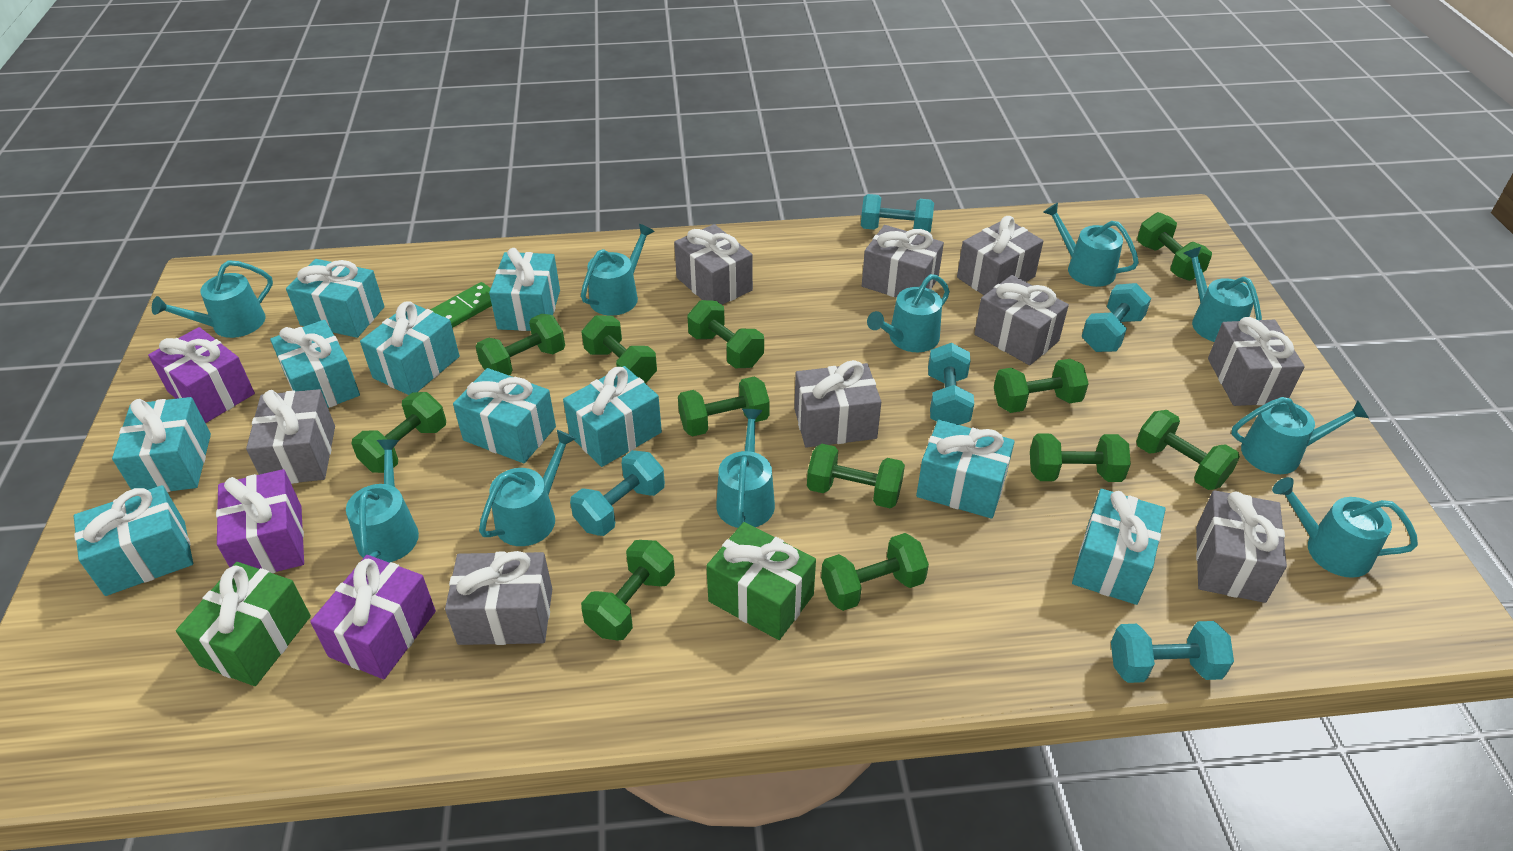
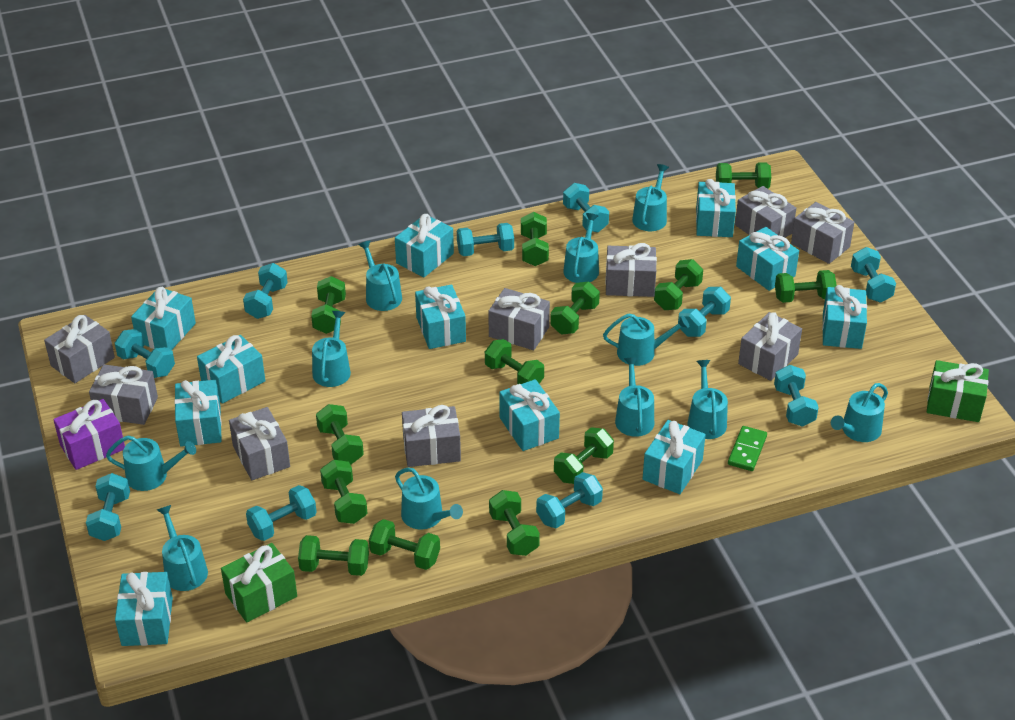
green dumbbell: [352,392,446,473] [476,314,565,375] [581,315,657,384] [581,540,675,641] [678,377,770,437] [687,300,764,368] [807,444,905,509] [821,533,929,611] [994,359,1089,413] [1030,434,1131,482] [1136,410,1240,490] [1137,212,1212,281] = 12 -> [298,535,369,576] [311,276,346,334] [316,404,364,465] [320,460,367,524] [369,519,440,570] [485,339,544,384] [489,490,540,556] [521,212,549,266] [550,282,600,334] [554,427,614,484] [654,259,703,310] [716,163,771,189] [775,270,837,303] = 13
purple gift: [148,327,255,423] [216,469,304,573] [310,555,436,679] = 3 -> [53,399,125,470] = 1
turquoise dumbbell: [570,450,665,536] [861,194,934,233] [928,343,974,425] [1082,283,1151,352] [1111,621,1234,683] = 5 -> [86,473,130,541] [115,329,175,378] [243,263,288,319] [246,485,317,541] [457,223,514,256] [536,472,603,528] [563,183,609,232] [678,287,731,337] [774,365,819,427] [851,247,896,303] = 10
turquoise gift: [74,485,193,596] [112,397,211,492] [270,320,360,408] [286,259,385,338] [360,301,460,395] [453,368,556,463] [489,248,560,331] [563,366,662,467] [916,420,1015,519] [1072,489,1166,605] = 10 -> [115,572,173,646] [131,287,196,350] [174,380,222,447] [197,335,265,404] [395,214,454,277] [415,284,466,349] [499,379,560,451] [643,420,706,494] [696,179,736,237] [736,227,799,291] [822,285,867,349] = 11
turquoise watering can: [152,260,273,338] [346,440,419,563] [479,430,576,546] [581,224,655,316] [716,409,775,528] [867,274,950,352] [1043,202,1139,287] [1184,247,1262,342] [1231,397,1369,474] [1272,477,1418,578] = 10 -> [106,436,196,491] [157,505,208,591] [312,311,351,387] [359,240,402,311] [395,468,463,529] [563,213,599,283] [603,313,689,366] [615,357,654,437] [632,164,669,231] [688,360,728,439] [831,383,888,442] = 11

